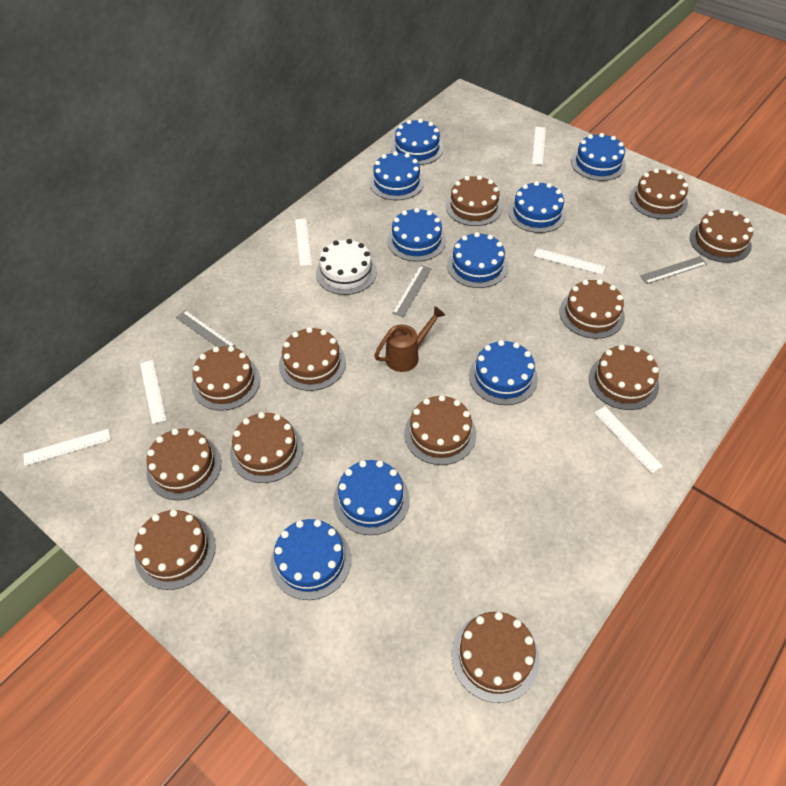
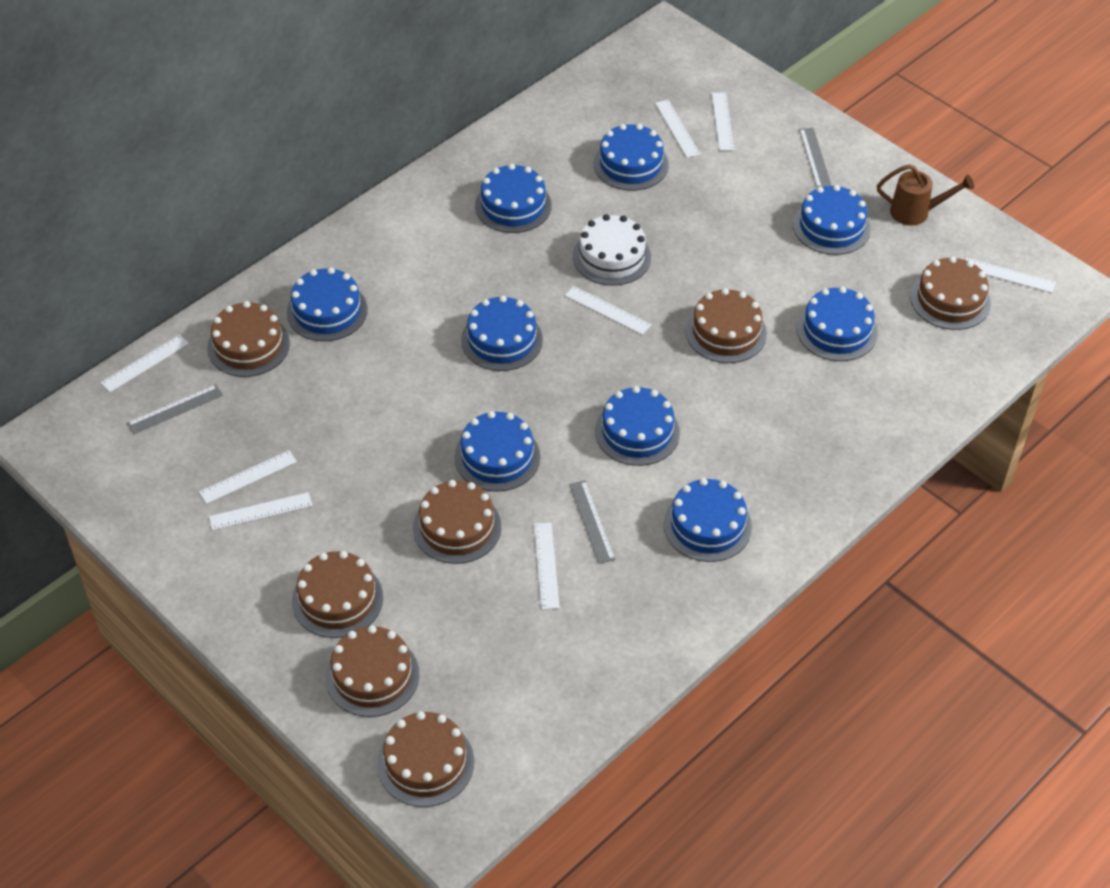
brown cake: [134,509,216,590] [146,428,221,500] [192,346,260,411] [230,412,303,483] [279,327,346,391] [404,395,476,465] [446,175,503,226] [452,612,539,703] [559,279,625,339] [589,344,659,410] [630,169,688,219] [690,208,753,263] = 12 -> [207,301,290,377] [292,551,383,638] [325,625,420,717] [377,711,474,807] [413,480,501,564] [686,288,767,363] [910,256,991,330] = 7
white ruler: [23,429,111,466] [140,360,166,424] [295,218,312,266] [532,127,546,165] [534,248,605,274] [594,407,663,473] = 6 -> [100,334,189,392] [199,450,297,504] [209,492,313,530] [534,523,560,610] [565,286,651,335] [655,100,700,158] [712,93,734,151] [965,257,1056,293] = 8

